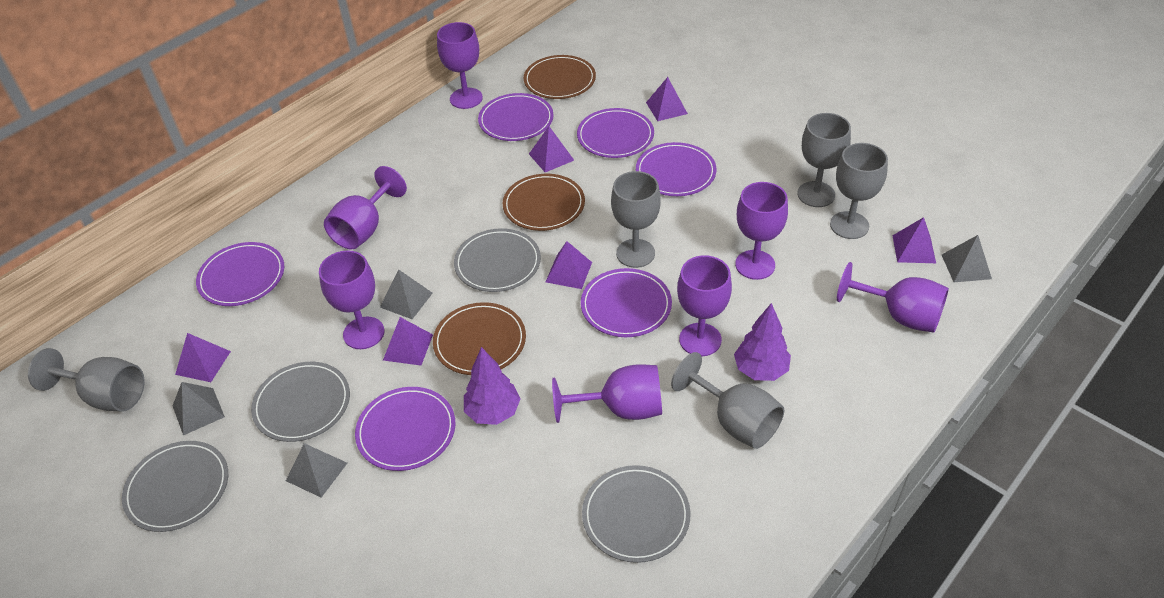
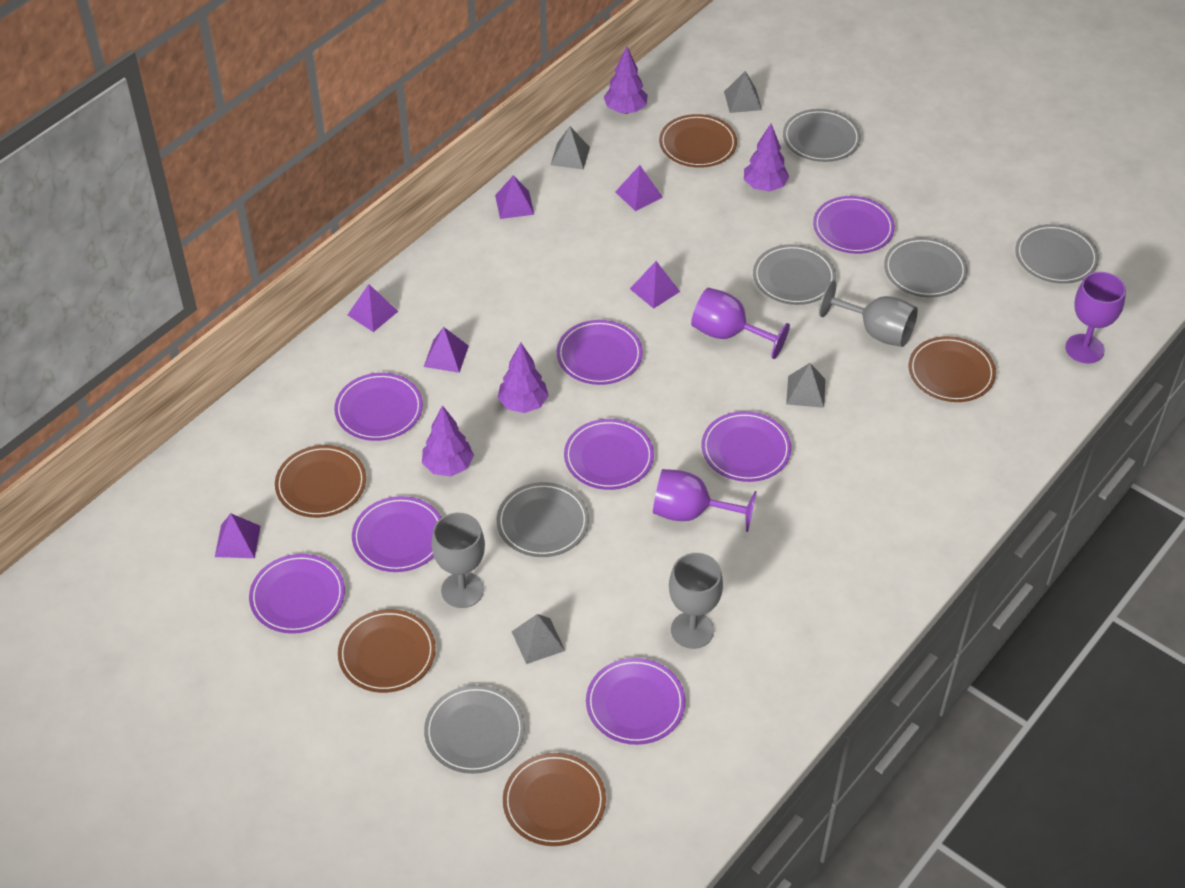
brown plate: [433,302,526,375] [502,174,585,231] [524,55,596,99] = 3 -> [275,445,366,518] [338,609,436,693] [503,753,606,846] [659,114,737,168] [909,336,996,402] = 5
grey goblet: [28,348,145,412] [611,171,661,268] [671,352,784,449] [797,113,851,207] [830,143,888,239] = 5 -> [431,513,485,608] [669,553,723,649] [819,281,918,347] = 3
grey plate: [122,441,228,532] [251,362,350,442] [454,228,541,292] [582,465,691,563] = 4 -> [424,685,525,774] [497,482,589,557] [753,244,836,305] [783,109,861,162] [884,237,967,298] [1015,224,1099,284] = 6
purple goblet: [319,250,385,349] [324,166,407,249] [437,22,483,109] [552,364,662,423] [677,255,732,356] [735,182,788,280] [837,262,949,333] = 7 -> [653,469,757,532] [691,288,790,359] [1065,272,1126,364] = 3
purple plate: [196,242,284,306] [355,387,455,471] [478,93,554,141] [577,108,654,158] [581,268,672,337] [636,142,716,196] = 6 -> [249,554,345,634] [334,373,423,441] [352,496,442,572] [557,320,643,385] [564,419,654,490] [586,658,685,745] [702,411,791,482] [813,196,895,254] = 8
purple tree: [464,347,521,425] [734,303,791,381] = 2 -> [422,405,474,476] [498,342,549,413] [603,47,648,114] [744,124,789,192] = 4

